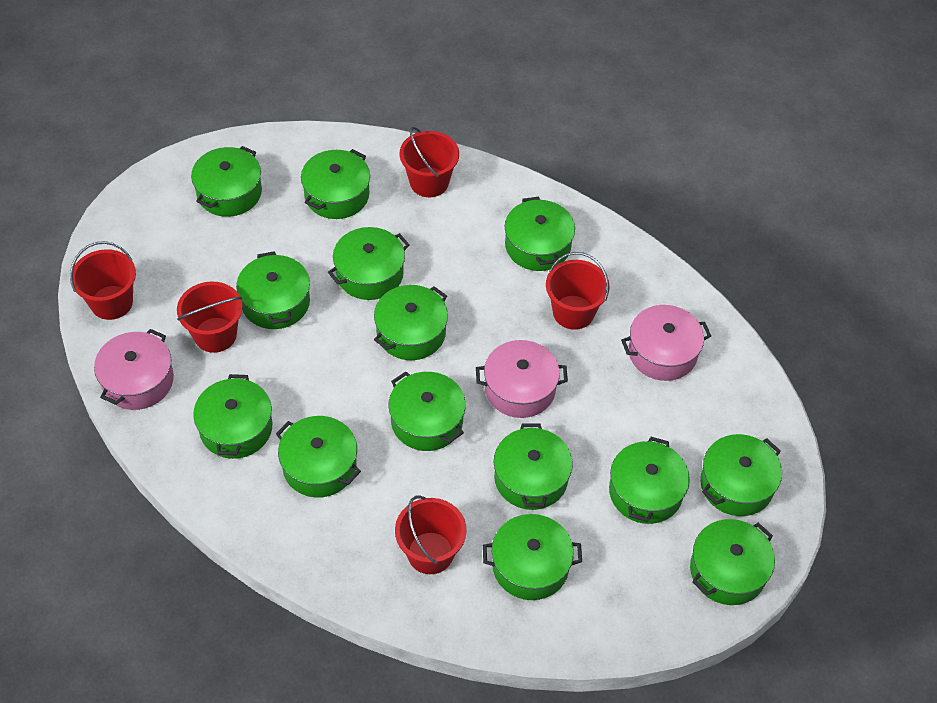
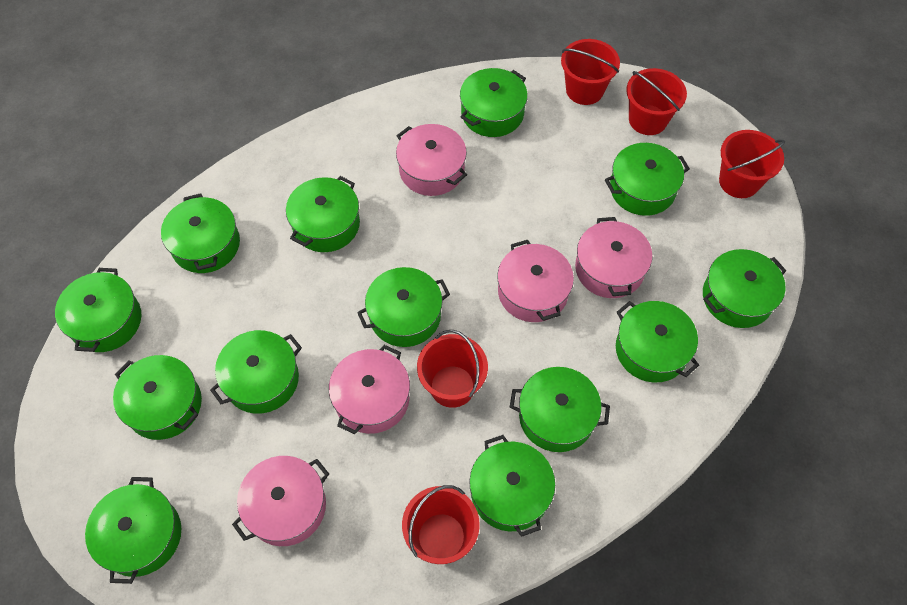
green pot: [191,146,262,217] [193,374,272,459] [236,251,310,329] [276,416,361,498] [301,149,370,219] [328,227,410,300] [374,285,448,360] [389,372,466,451] [483,514,582,600] [494,424,573,510] [505,197,575,271] [609,437,690,524] [690,519,775,605] [700,434,782,516] = 14 -> [55,268,141,352] [85,477,181,584] [113,355,202,440] [161,193,240,273] [210,330,302,414] [286,176,360,252] [357,267,450,347] [460,68,528,137] [469,435,555,537] [510,367,610,452] [605,143,690,216] [616,301,699,382] [703,249,786,328] = 13
pink pot: [94,329,174,410] [476,340,568,418] [621,305,711,381] = 3 -> [232,456,329,546] [329,345,410,435] [396,124,467,196] [497,240,574,322] [575,217,652,298] = 5

